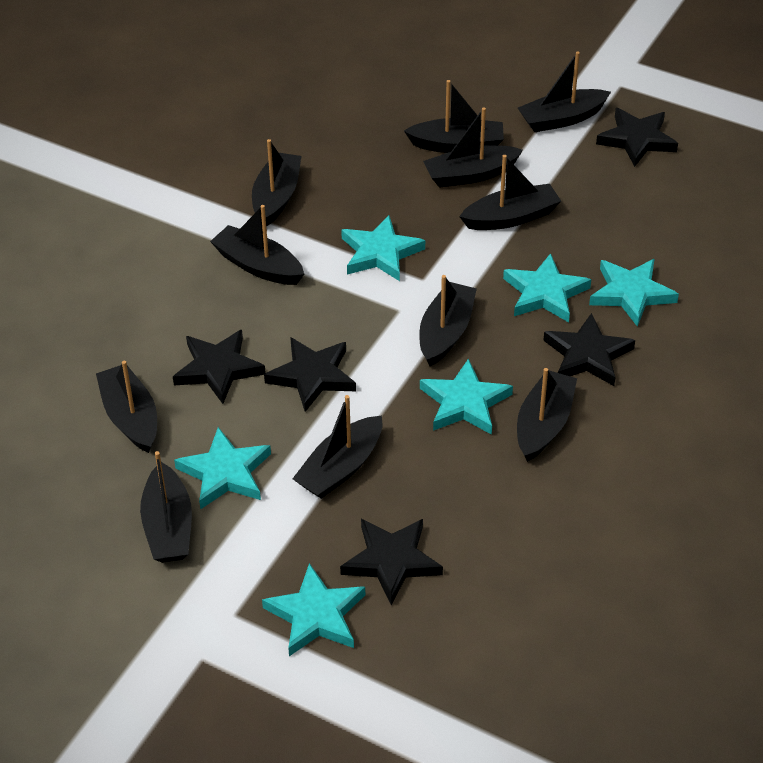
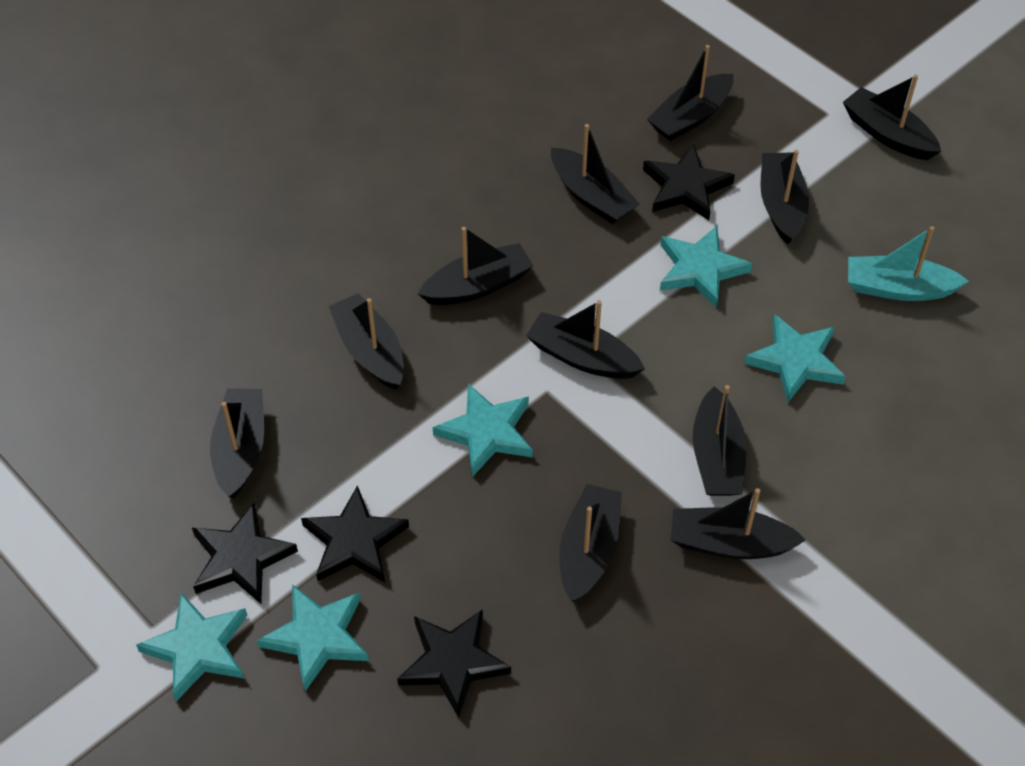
black star: [173,330,266,404] [264,337,356,412] [340,519,443,605] [543,313,635,386] [596,108,678,167] = 5 -> [192,503,298,604] [301,485,409,582] [397,609,511,718] [643,144,735,220] = 4
turquoise boat: none = 0 -> [848,226,969,301] = 1
turquoise star: [174,427,271,509] [262,563,365,656] [341,215,425,281] [420,358,513,435] [503,253,591,322] [589,259,679,327] = 6 -> [136,593,247,702] [257,584,369,691] [433,384,533,477] [660,226,753,308] [744,314,846,402] = 5

